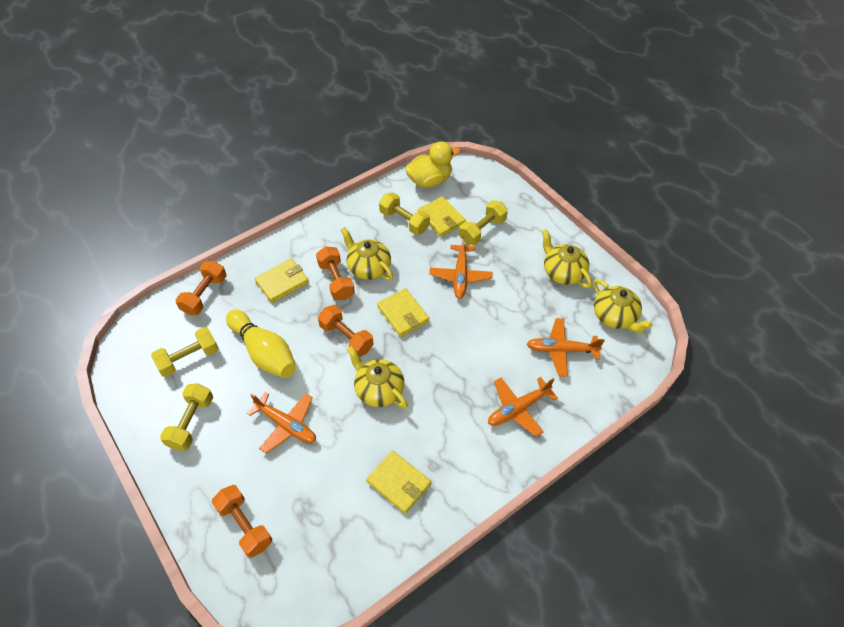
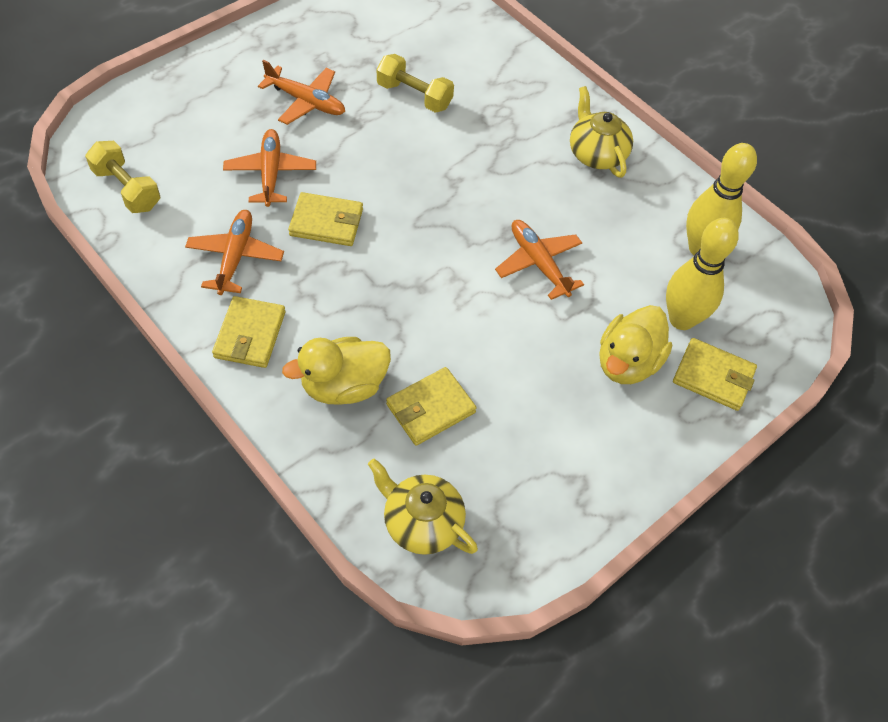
orange dumbbell: [175,260,226,315] [212,485,272,558] [316,246,355,300] [318,305,374,357] = 4 -> none = 0
yellow bowling pin: [226,310,296,378] = 1 -> [666,218,739,330] [686,143,757,255] = 2
yellow duck: [405,141,460,188] = 1 -> [282,337,391,405] [599,305,672,384] = 2
yellow dumbbell: [151,327,219,377] [160,383,213,451] [379,192,430,235] [459,200,508,245] = 4 -> [85,141,160,213] [377,54,454,113] = 2
yellow teapot: [341,227,393,280] [347,346,408,409] [542,229,592,288] [593,279,652,333] = 4 -> [368,458,478,555] [570,86,633,178] = 2

